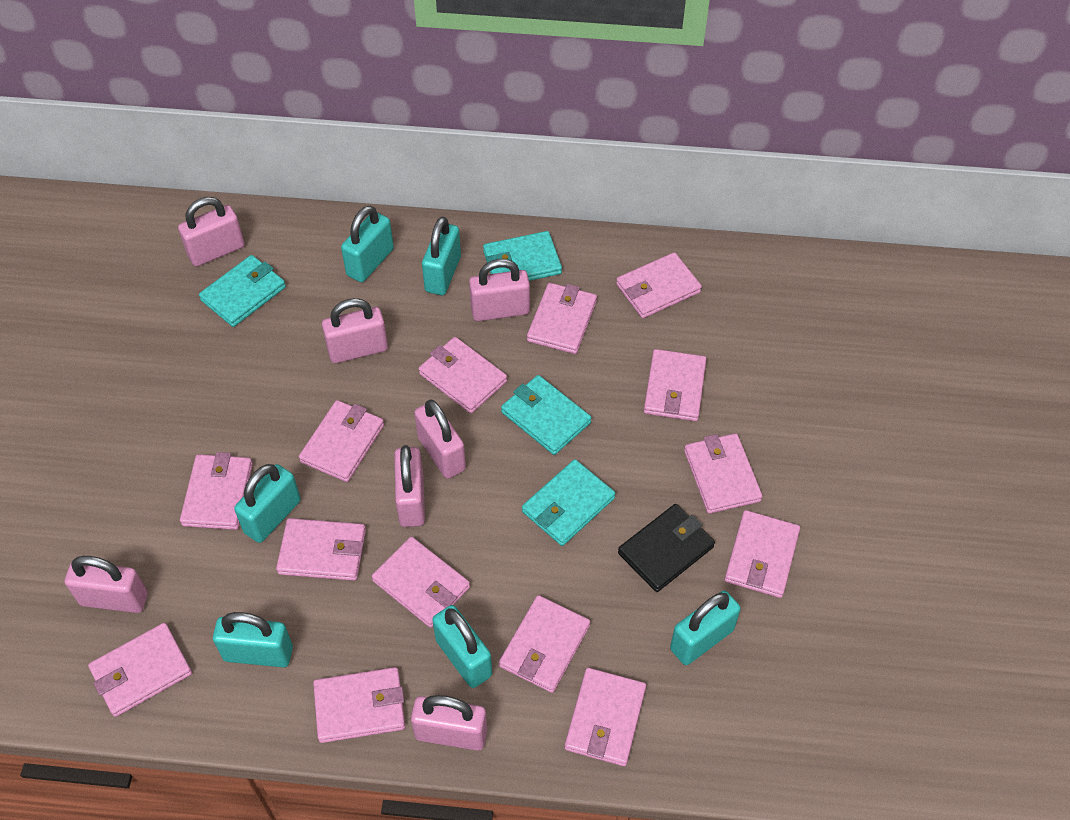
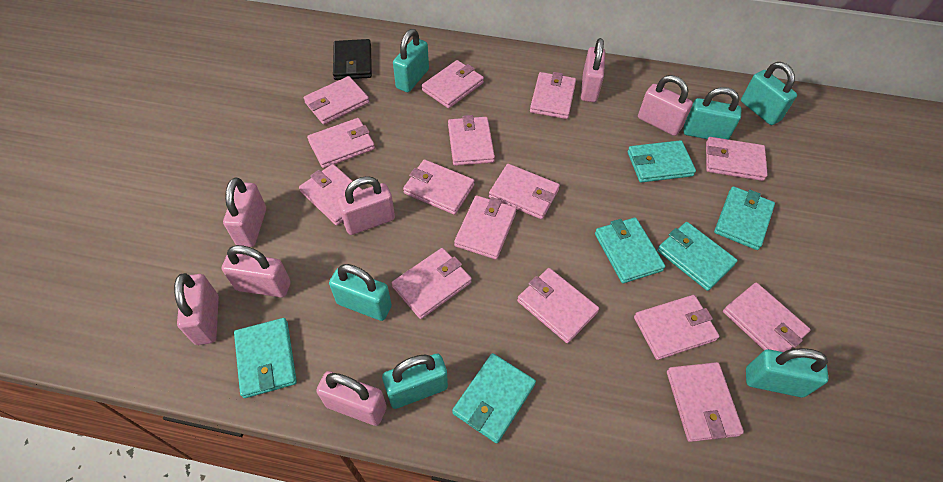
pink wallet: [88,623,192,717] [180,452,253,530] [276,518,366,581] [299,400,384,482] [313,667,405,743] [372,537,470,628] [419,337,507,413] [499,595,590,693] [527,283,597,354] [565,668,646,766] [616,252,702,318] [644,349,706,421] [684,433,763,514] [725,510,800,598] = 14 -> [299,164,362,226] [303,76,369,125] [307,118,375,168] [392,248,472,319] [403,159,475,215] [422,60,484,108] [448,115,495,166] [454,195,517,259] [489,164,560,219] [517,268,599,343] [530,72,576,119] [634,295,719,360] [667,362,744,442] [706,137,768,181] [723,283,811,352] = 15
turquoise wallet: [199,255,286,327] [483,231,562,281] [501,375,591,455] [522,459,615,546] = 4 -> [234,318,297,398] [452,353,536,443] [595,217,665,283] [628,140,696,183] [657,222,738,291] [714,186,775,250] = 6

